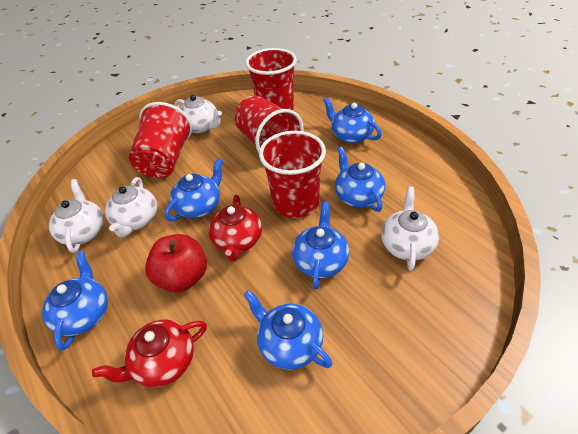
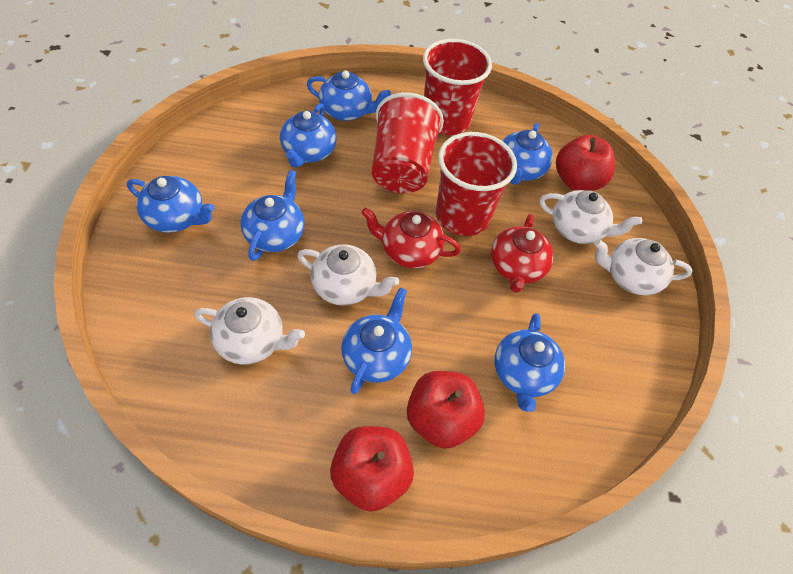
blue teapot: [42,251,108,350] [165,158,223,221] [244,290,332,370] [292,202,349,289] [323,97,382,143] [335,147,385,212] = 6 -> [127,176,215,233] [240,170,305,261] [280,103,336,168] [307,70,391,121] [341,288,412,394] [494,313,565,412] [502,123,553,185] = 7
red apple: [145,234,207,292] = 1 -> [330,426,414,512] [407,371,485,449] [556,135,615,191] = 3
red cup: [129,102,192,178] [235,95,304,153] [245,48,296,110] [259,131,326,218] = 4 -> [372,92,444,193] [423,39,492,135] [436,132,517,236] = 3

